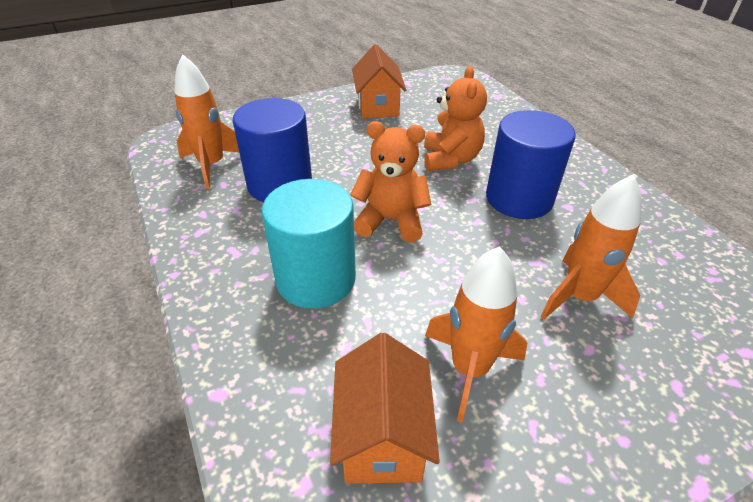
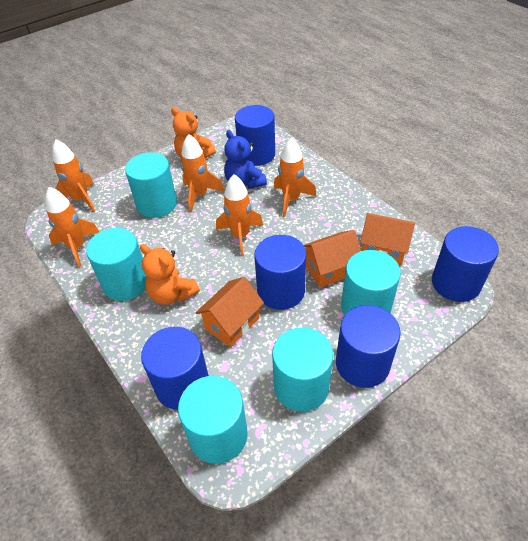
blue cylinder: [233,98,312,202] [486,110,576,219] = 2 -> [141,327,209,410] [235,105,275,166] [254,235,306,310] [336,305,401,388] [432,226,499,302] = 5
blue teddy bear: none = 0 -> [224,130,267,189] = 1
orange house: [330,333,440,483] [352,44,406,118] = 2 -> [196,277,264,347] [304,230,361,288] [360,213,415,266] = 3
orange rocket: [174,55,239,189] [425,246,527,422] [540,174,642,320] = 3 -> [45,187,99,267] [52,139,95,212] [181,134,224,213] [216,174,263,256] [274,138,317,217] = 5
turquoise cylinder: [262,179,356,309] = 1 -> [86,228,147,301] [125,152,177,218] [178,376,247,464] [272,327,333,412] [341,250,401,315] = 5

